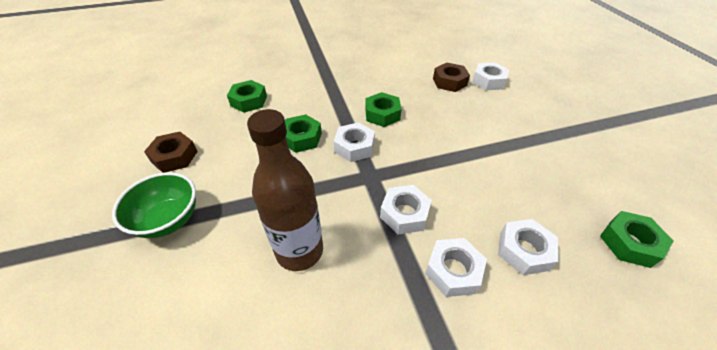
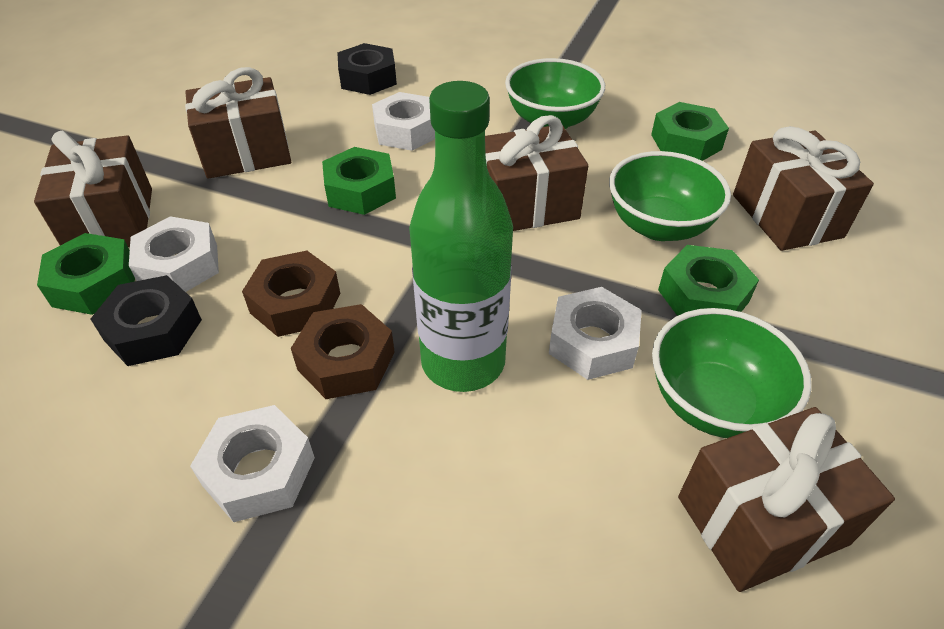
black nut: none = 0 -> [91,275,202,366] [338,43,397,95] = 2
brown bottle: [247,109,323,271] = 1 -> none = 0
brown gift: none = 0 -> [34,131,152,247] [185,67,291,179] [485,115,588,231] [678,407,895,592] [733,126,874,251] = 5
green bottle: none = 0 -> [409,81,513,392] = 1
green bowl: [112,172,196,238] = 1 -> [505,58,605,129] [609,151,731,241] [652,308,812,438] = 3
white nut: [334,122,375,162] [380,185,432,234] [425,238,487,297] [472,62,509,90] [498,219,558,275] = 5 -> [129,216,219,292] [190,405,315,522] [372,92,435,151] [549,287,642,380] = 4

